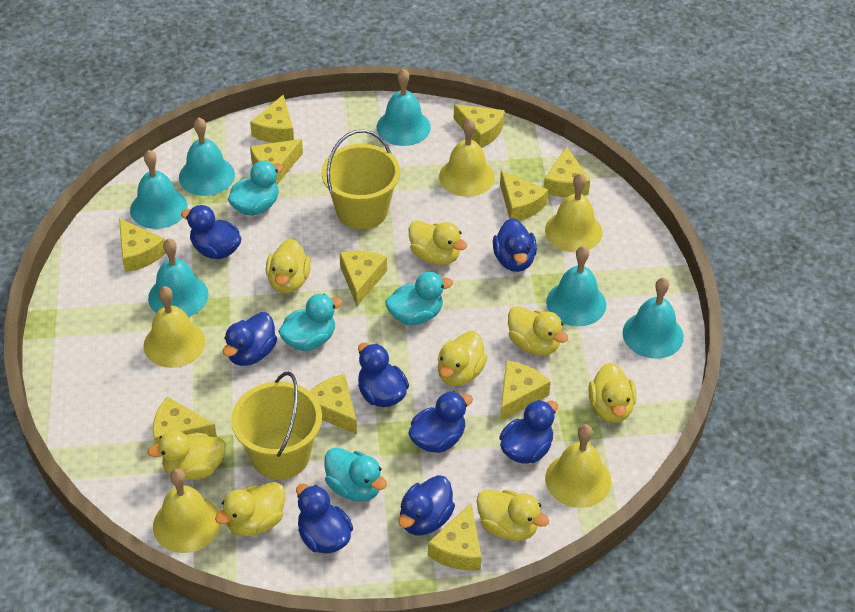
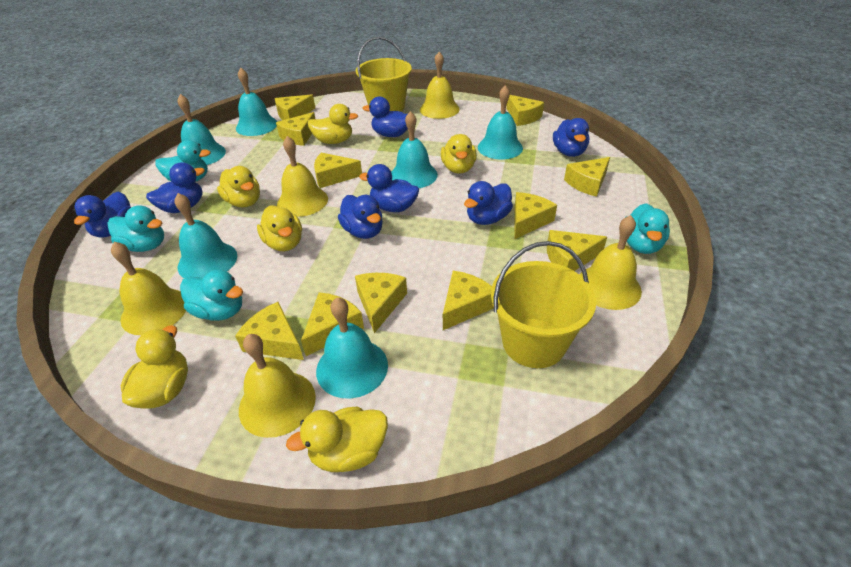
blue duck: [181,205,241,259] [223,312,277,366] [296,484,353,553] [358,343,409,407] [398,475,455,535] [408,391,473,453] [493,218,537,272] [499,400,558,463] = 8 -> [73,191,131,238] [146,162,205,213] [338,195,383,239] [359,164,419,212] [363,96,408,137] [464,181,513,225] [553,118,589,157] = 7
yellow duck: [147,430,226,480] [215,482,285,536] [266,238,311,293] [409,220,467,265] [437,331,487,386] [477,489,549,541] [508,306,568,355] [588,362,636,423] = 8 -> [121,325,188,409] [217,166,260,207] [257,205,302,251] [286,407,388,472] [308,104,358,144] [441,134,477,174] = 6

